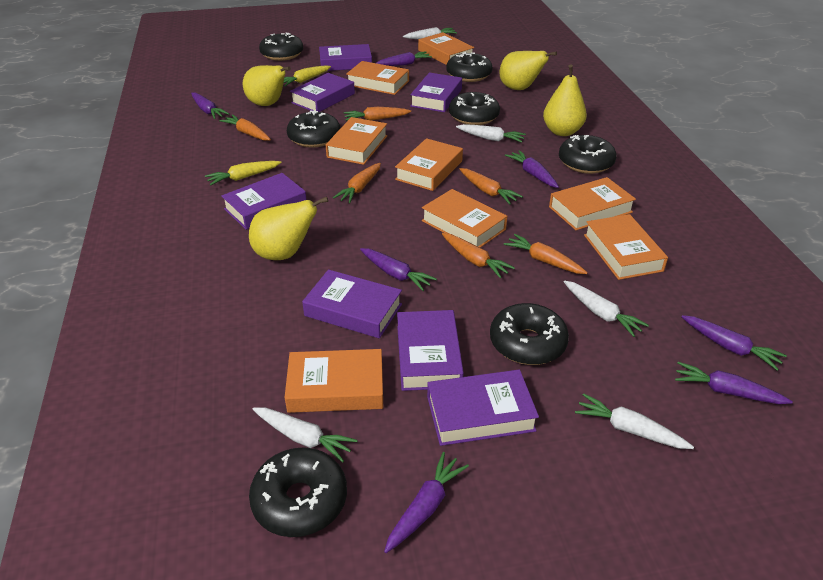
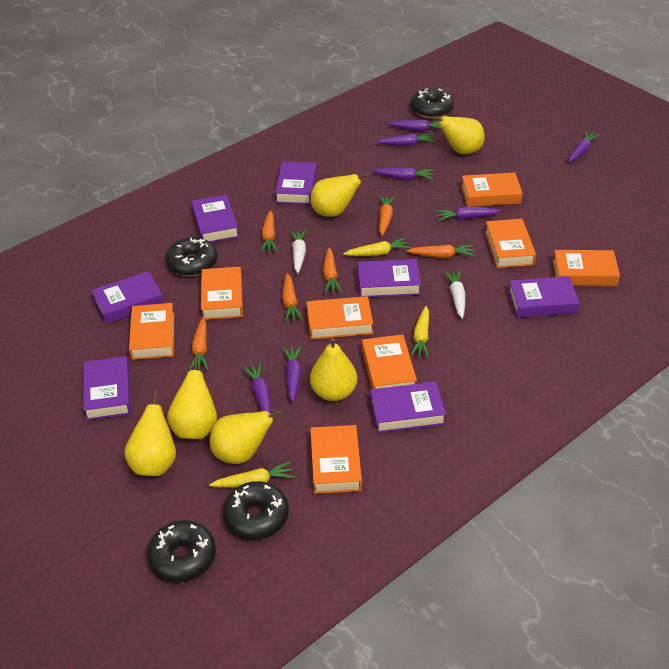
black donut: [249,447,347,537] [259,32,303,61] [287,110,340,148] [446,52,493,82] [449,92,500,125] [490,303,569,365] [559,135,616,174] = 7 -> [147,520,216,582] [165,237,217,276] [223,481,289,540] [411,88,454,119] = 4
white carrot: [253,407,358,462] [403,27,457,39] [456,124,526,143] [564,281,649,337] [575,394,694,449] = 5 -> [290,229,306,274] [444,270,465,319] = 2
yellow carrot: [205,161,282,186] [284,65,331,86] = 2 -> [209,462,294,488] [343,238,411,256] [410,306,429,358] = 3
yellow pear: [243,65,291,106] [249,197,328,260] [499,51,557,90] [543,64,587,136] = 4 -> [124,390,176,476] [167,356,217,439] [210,409,283,464] [310,172,369,217] [310,338,357,401] [432,116,485,154] = 6

